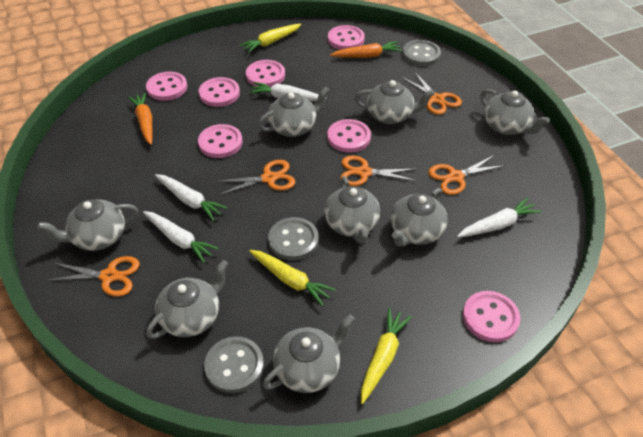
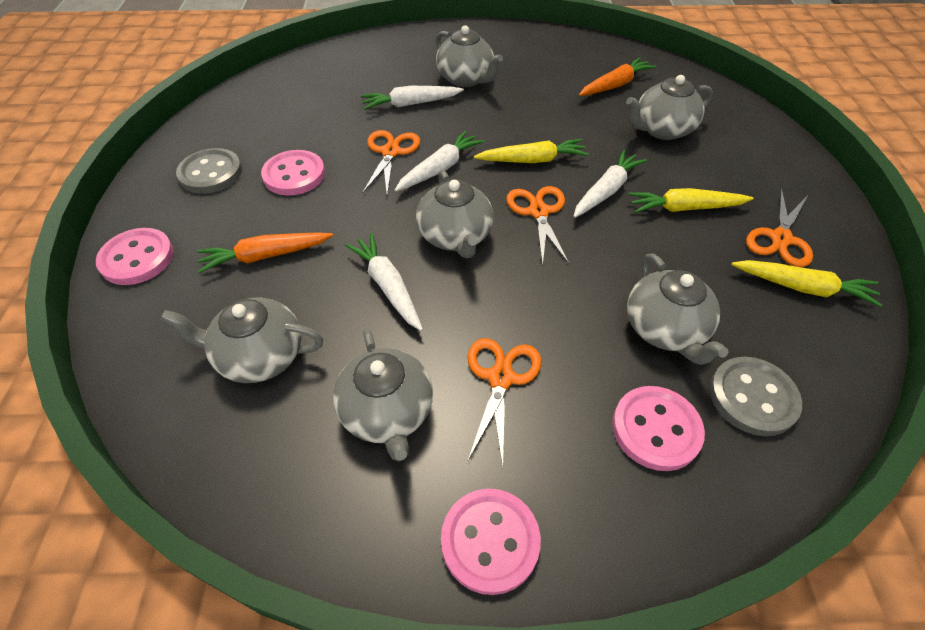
grey button: [204,336,264,393] [268,217,318,260] [402,40,441,66] = 3 -> [176,148,242,194] [710,357,802,436] = 2
grey teapot: [37,199,138,251] [146,260,228,339] [258,87,330,137] [263,315,355,393] [324,176,380,244] [354,80,435,124] [391,188,448,247] [480,89,550,135] = 8 -> [161,297,323,383] [333,329,433,461] [416,170,493,258] [436,25,503,87] [626,75,713,140] [627,254,729,365] = 6
orange scissors: [47,256,140,297] [215,160,295,195] [340,156,417,186] [402,71,462,115] [428,155,505,195] = 5 -> [362,130,421,194] [468,338,542,467] [506,186,569,266] [746,188,813,267] = 4
pink button: [146,72,187,101] [198,124,242,158] [199,77,240,107] [246,60,285,87] [327,119,371,153] [328,25,365,50] [463,291,520,342] = 7 -> [96,228,174,285] [261,150,325,195] [441,488,541,595] [612,386,705,471] = 4

